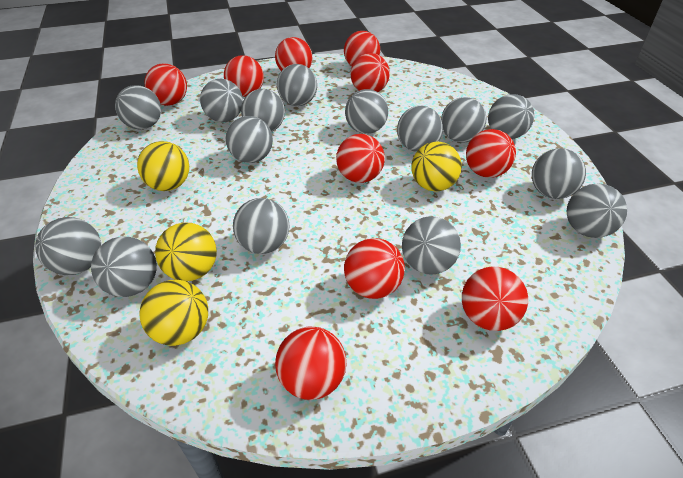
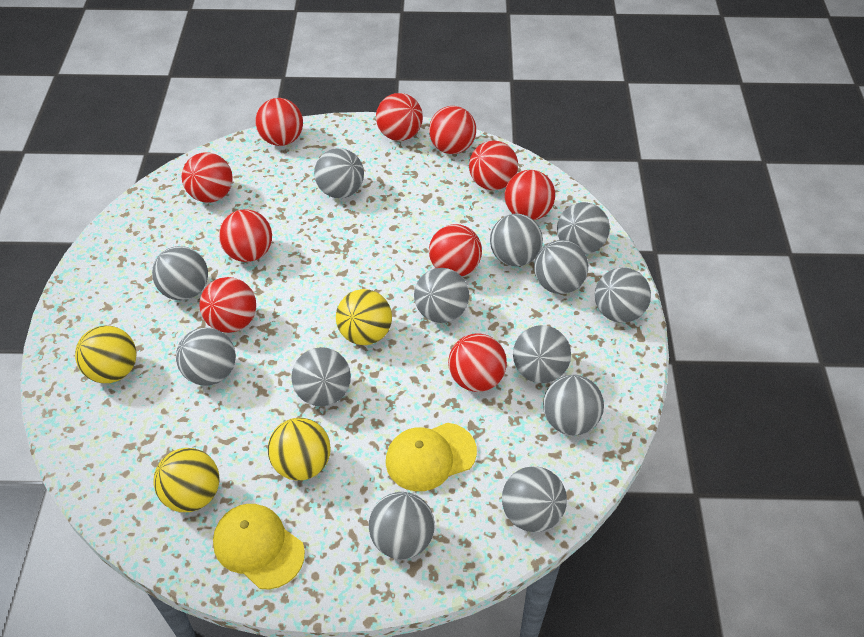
grey ball: [35,217,101,275] [91,237,157,297] [115,85,161,129] [200,79,243,122] [226,116,273,163] [233,198,289,254] [241,89,285,132] [277,64,317,106] [345,89,388,134] [397,106,443,152] [402,216,461,275] [441,97,486,143] [488,94,534,139] [532,148,586,199] [567,184,627,238] = 15 -> [152,246,208,300] [176,328,236,386] [291,347,351,406] [314,148,364,198] [369,492,435,559] [414,268,469,323] [490,214,543,266] [502,466,567,532] [513,325,571,383] [534,240,588,294] [543,375,604,435] [557,202,610,255] [595,268,651,323] = 13
yellow cap: none = 0 -> [213,504,305,589] [386,423,477,491] = 2

